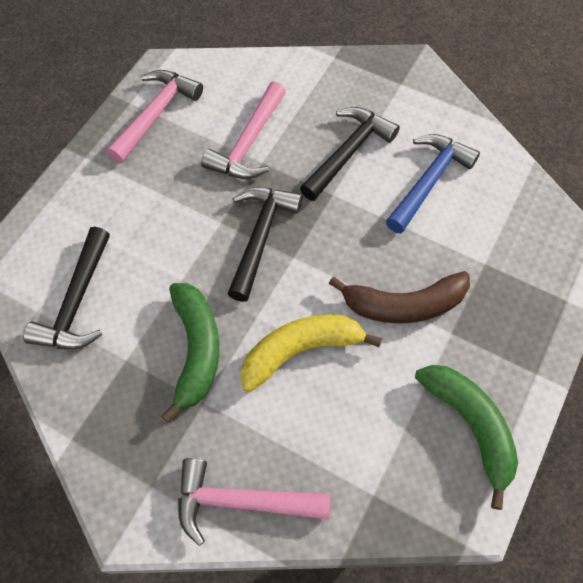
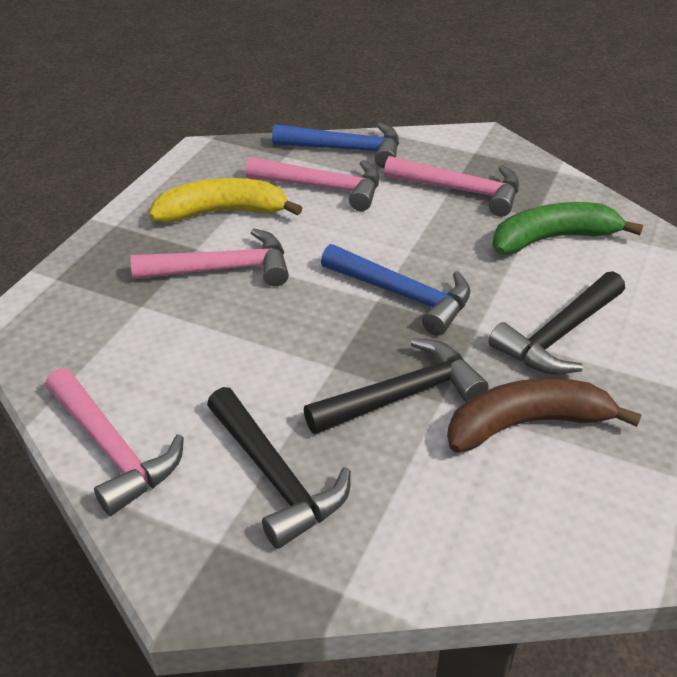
blue hammer: [386,134,480,233] = 1 -> [272,123,399,168] [321,244,470,336] = 2
green banana: [161,283,219,423] [415,365,518,510] = 2 -> [492,202,643,255] = 1
pink hammer: [107,70,203,163] [178,458,330,546] [201,82,286,179] = 3 -> [45,368,184,516] [130,228,289,286] [246,157,379,211] [384,156,519,217] = 4

